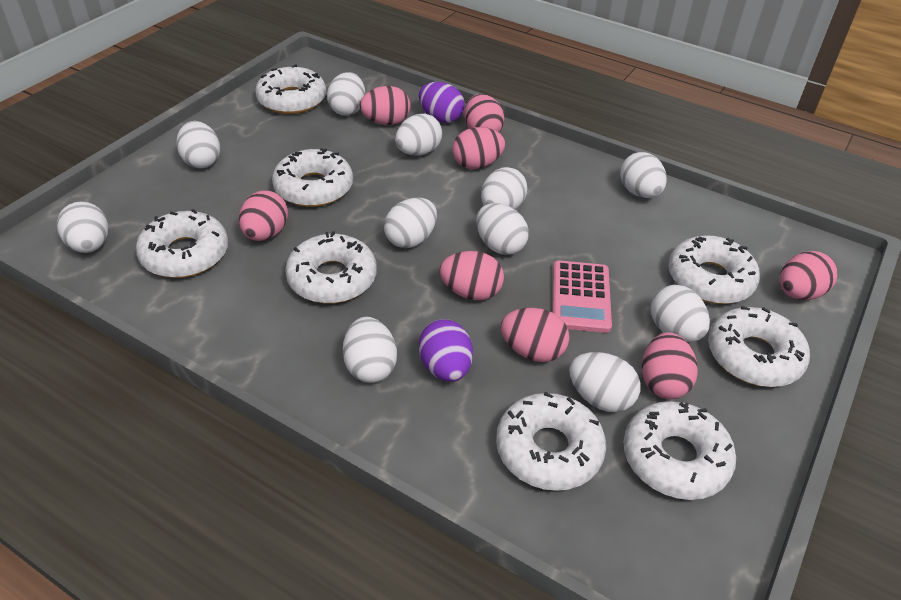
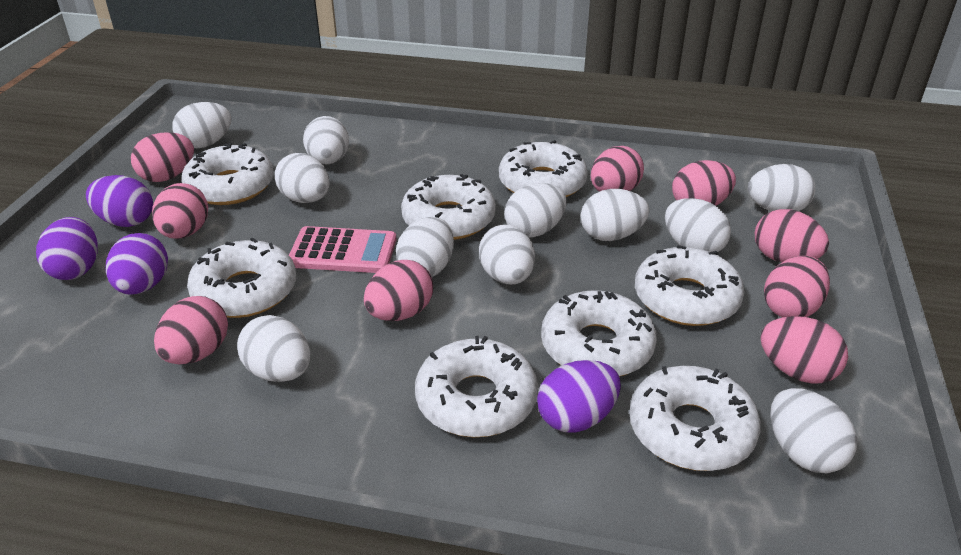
pink egg: [239,190,288,241] [360,86,411,125] [440,251,504,300] [452,127,505,169] [464,94,504,132] [501,308,569,362] [642,332,698,399] [779,251,838,300] = 8 -> [131,132,194,182] [152,183,208,239] [154,296,228,364] [364,260,433,321] [591,146,644,192] [672,160,736,206] [755,209,829,263] [760,316,848,384] [764,256,830,317] = 9
purple egg: [419,82,465,123] [419,319,473,382] = 2 -> [36,217,98,280] [86,175,153,227] [106,233,168,295] [537,360,621,433] = 4

